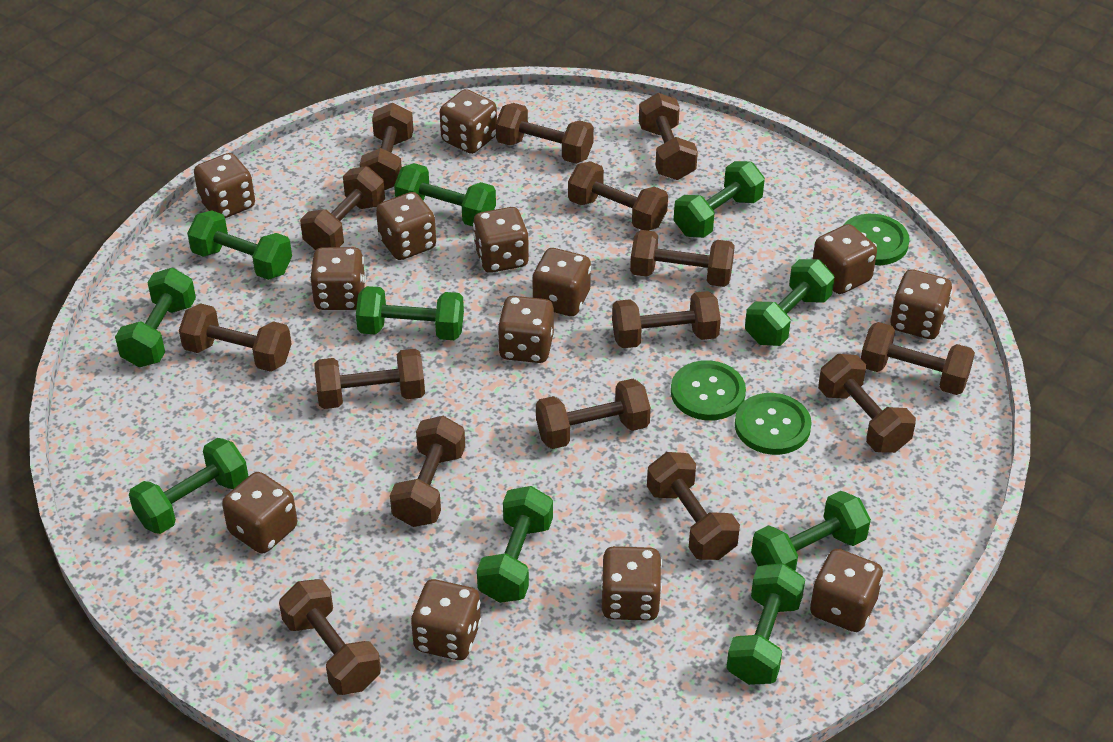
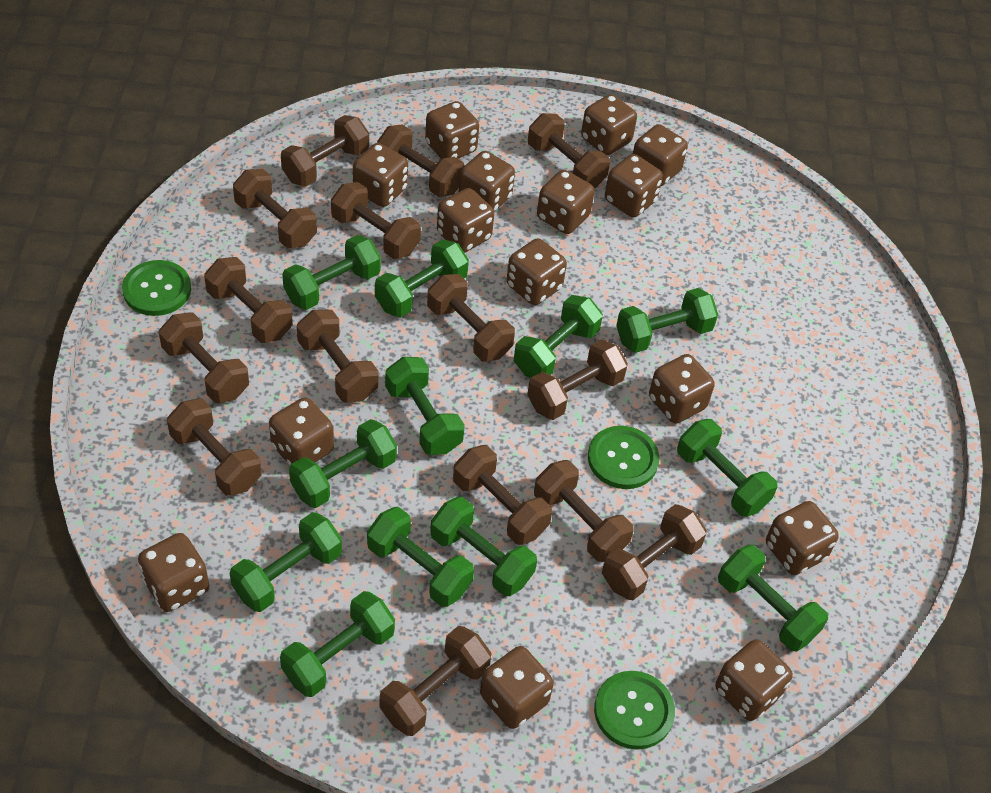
brown dice: [194,153,255,218] [222,472,297,554] [310,247,366,310] [376,192,436,260] [411,579,481,660] [440,89,497,154] [473,207,529,273] [497,296,554,363] [532,248,591,316] [601,546,662,621] [810,549,883,632] [813,224,877,294] [890,269,953,339] = 13 -> [138,533,209,612] [269,397,334,466] [353,143,408,207] [425,101,479,159] [437,188,494,253] [459,151,515,212] [480,646,554,729] [507,238,567,305] [537,170,595,234] [581,94,637,155] [605,154,663,217] [633,124,688,186] [649,354,715,424] [715,639,793,721] [766,501,839,575] = 15
green dumbbell: [115,268,196,367] [129,438,248,534] [187,211,292,280] [356,286,464,340] [394,163,496,226] [477,486,553,603] [674,161,765,238] [726,563,805,685] [745,259,835,346] [751,491,871,571] = 10 -> [230,512,342,612] [280,591,395,697] [282,235,381,310] [289,419,397,508] [367,507,474,607] [375,239,469,317] [385,357,465,455] [430,497,537,596] [514,295,603,378] [616,288,718,353] [677,419,778,517] [718,545,828,651] = 12

